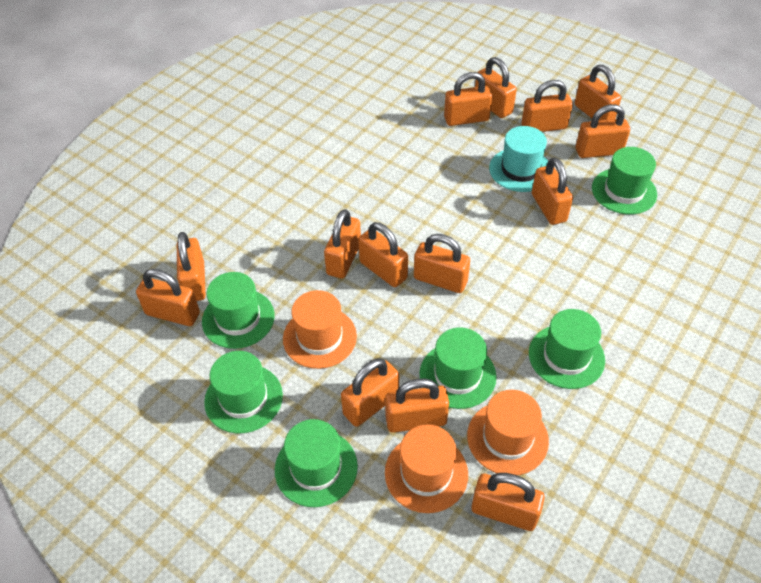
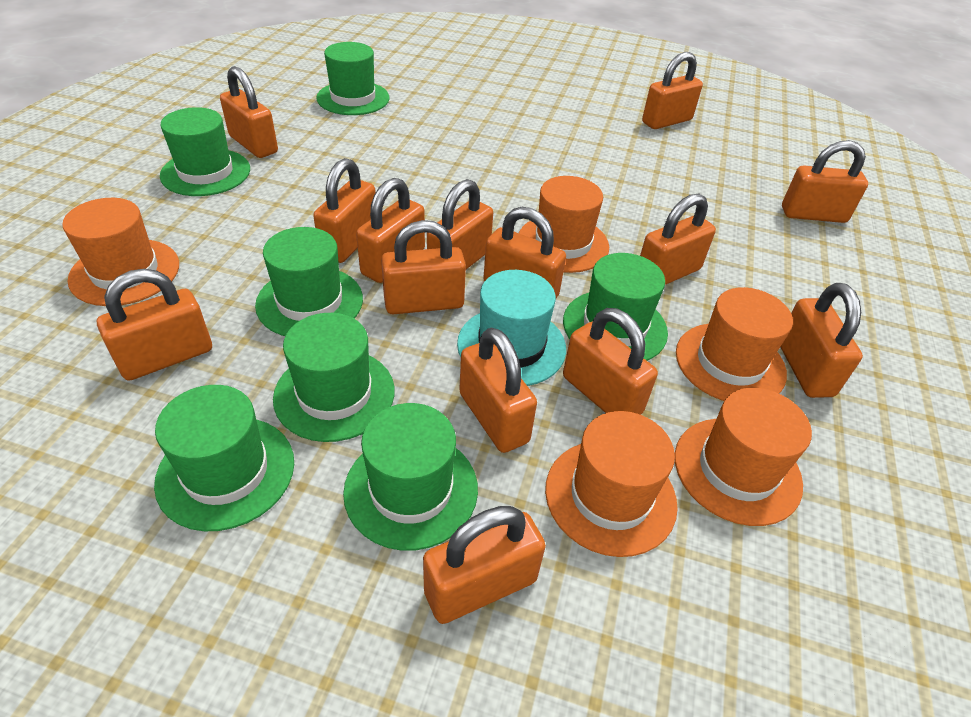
green hat: [202,272,275,349] [204,351,283,433] [275,419,358,507] [419,328,496,409] [529,309,605,389] [592,147,657,215] = 6 -> [154,385,294,531] [160,107,250,196] [255,227,363,336] [273,313,395,442] [316,42,389,115] [343,403,478,551] [563,253,668,361] = 7
orange hat: [283,290,357,369] [385,424,468,513] [467,390,549,475] = 3 -> [62,198,179,306] [519,176,609,273] [545,411,678,557] [675,388,812,526] [676,287,793,401] = 5

